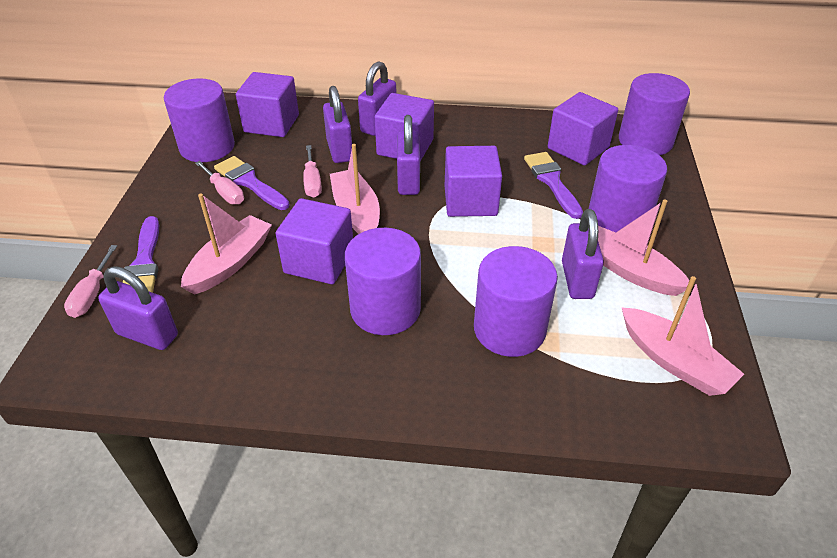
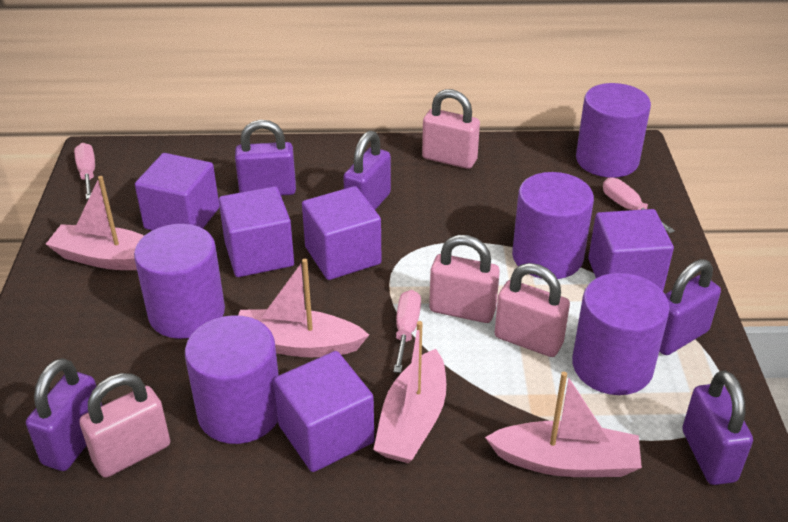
pink padlock: none = 0 -> [79,373,170,478] [422,89,480,169] [429,235,500,323] [495,263,570,357] = 4
purple brush: [123,216,159,293] [214,156,290,210] [524,152,583,219] = 3 -> none = 0

